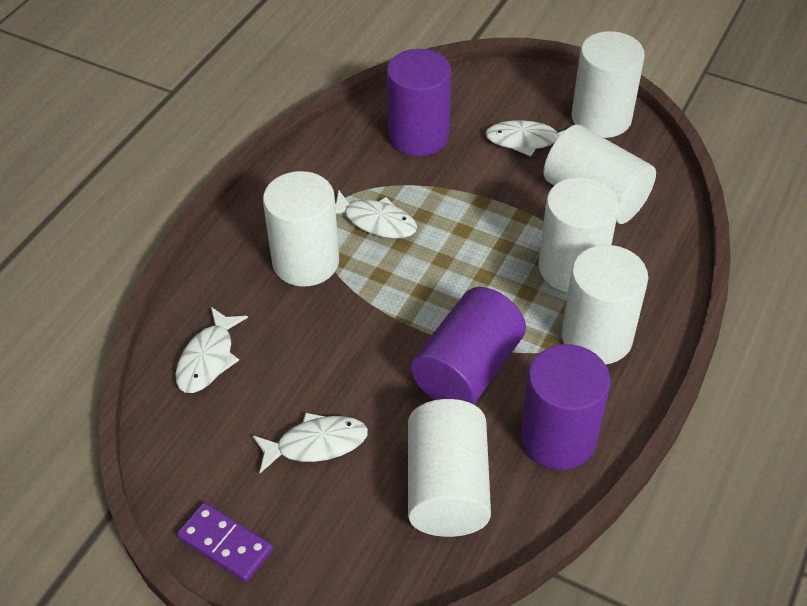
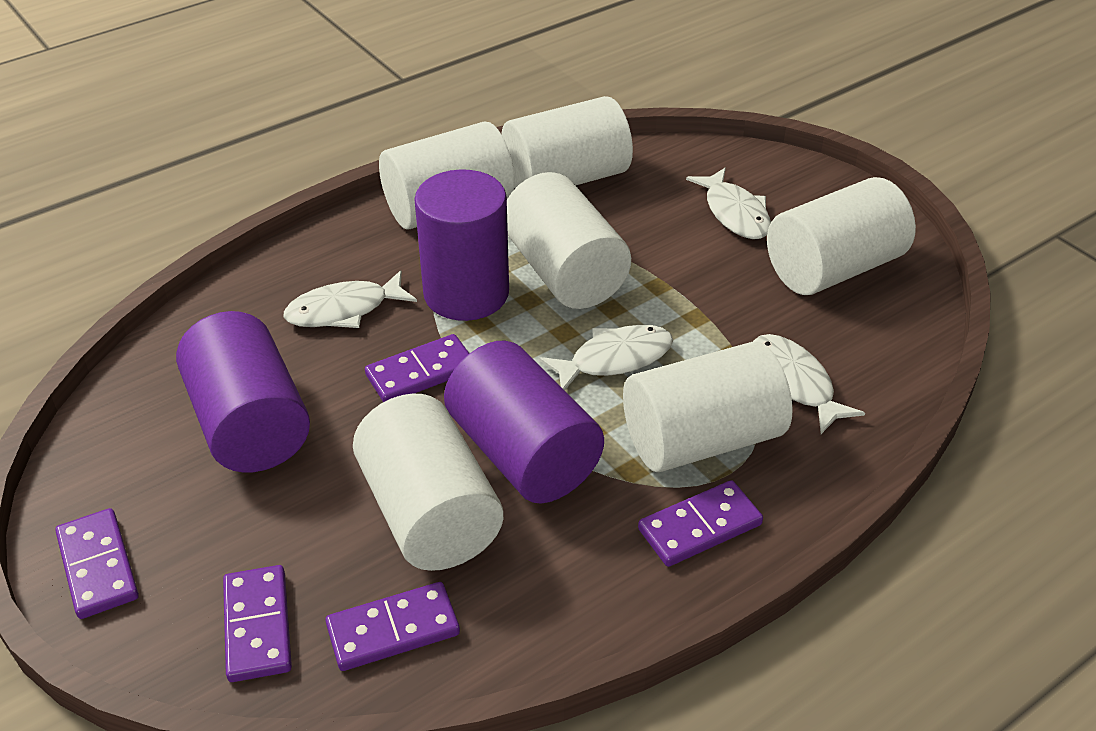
purple domino: [177,502,273,582] = 1 -> [55,508,139,619] [223,565,292,682] [325,582,460,671] [365,334,469,402] [638,480,763,567] = 5

